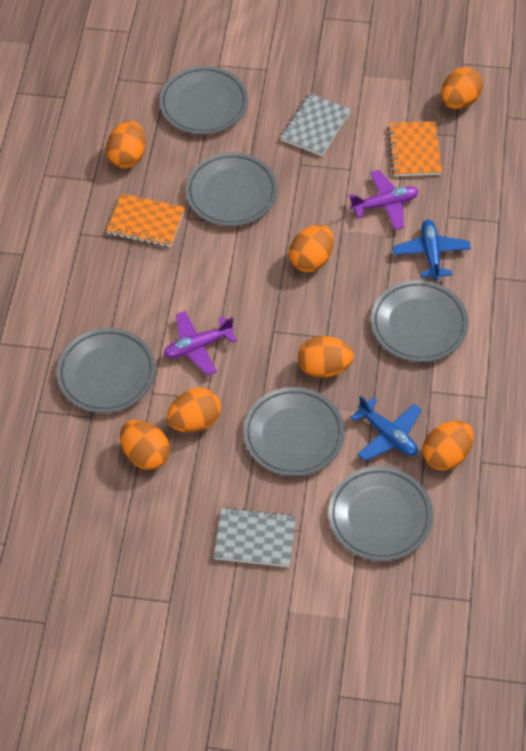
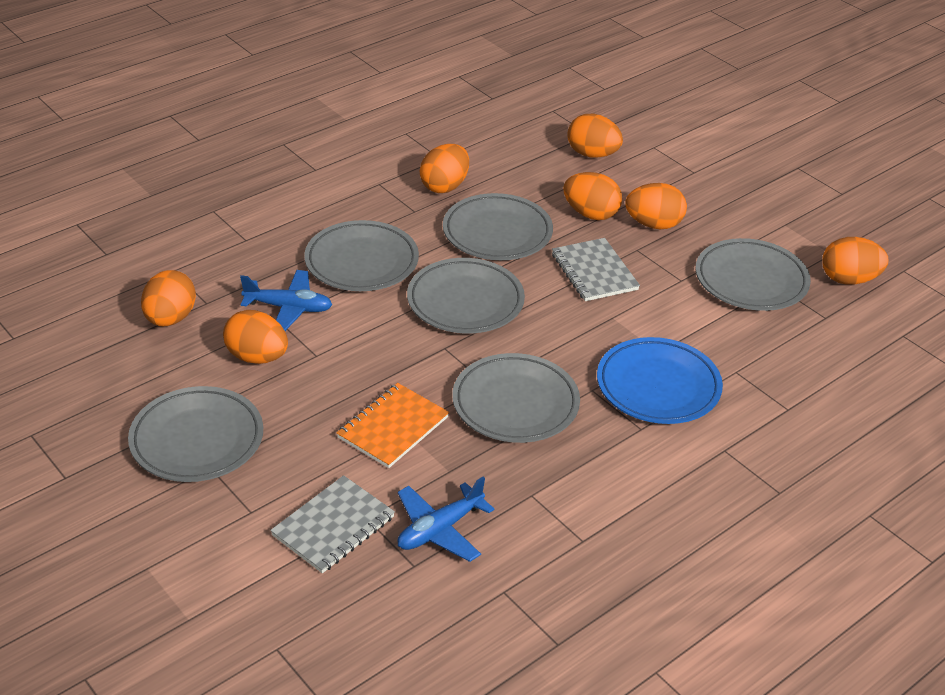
blue plate: none = 0 -> [597,337,723,424] = 1
orange notebook: [106,194,185,247] [387,121,442,176] = 2 -> [337,383,449,468] = 1
purple plane: [164,311,237,376] [349,170,419,230] = 2 -> none = 0

